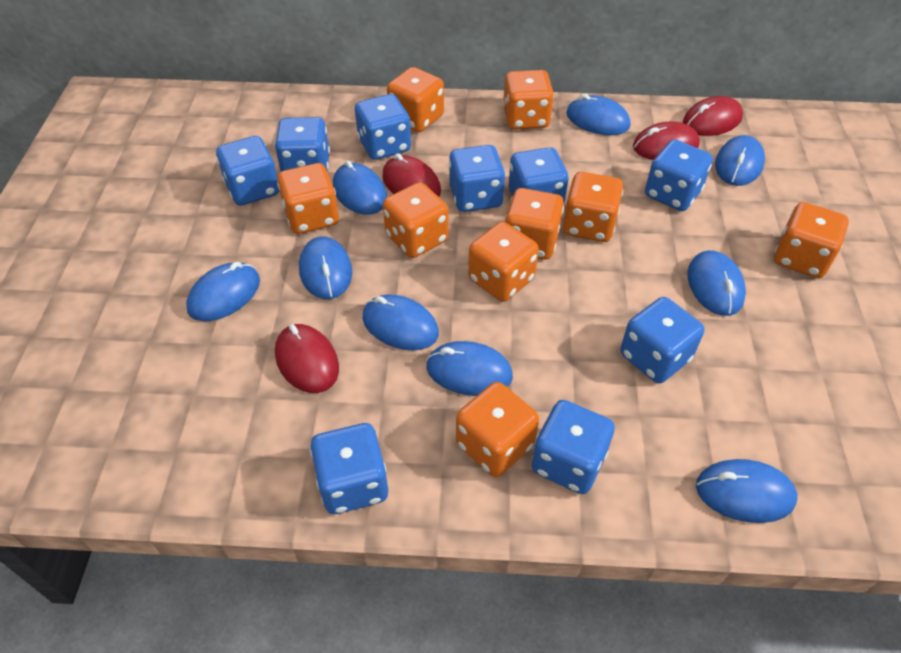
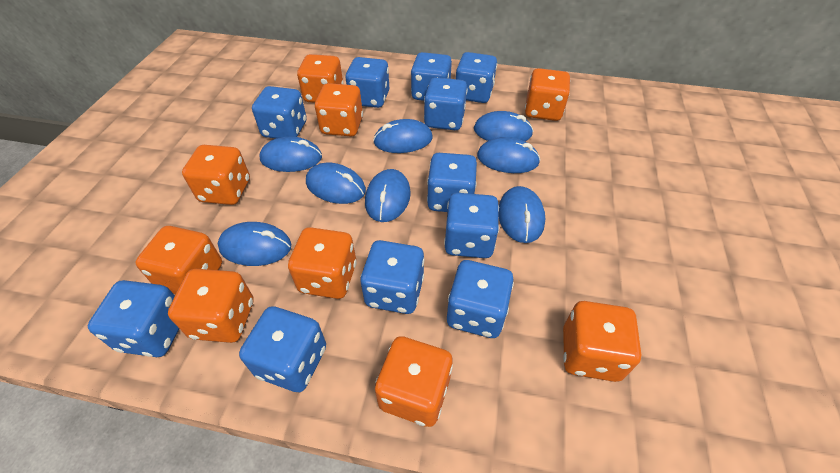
blue dice: [216,136,279,206] [275,117,330,171] [310,423,388,514] [355,94,411,160] [449,145,505,212] [509,147,569,204] [532,400,615,494] [620,297,704,383] [645,140,713,211] = 9 -> [88,280,179,357] [239,306,326,392] [252,86,307,139] [346,57,389,108] [360,240,425,314] [411,52,452,101] [424,77,468,130] [427,153,477,212] [444,193,499,258] [447,260,514,338] [456,52,497,103] = 11
blue mouse: [186,262,260,321] [299,236,352,299] [333,160,387,215] [363,294,439,350] [426,341,513,396] [566,94,630,135] [687,250,746,316] [696,459,797,523] [715,135,765,186] = 9 -> [218,222,291,266] [260,136,322,172] [306,163,366,204] [365,169,411,222] [373,119,433,153] [474,111,533,141] [477,137,540,173] [498,186,545,243] = 8
red mouse: [275,324,339,393] [382,153,441,197] [633,122,700,160] [683,96,743,136] = 4 -> none = 0

